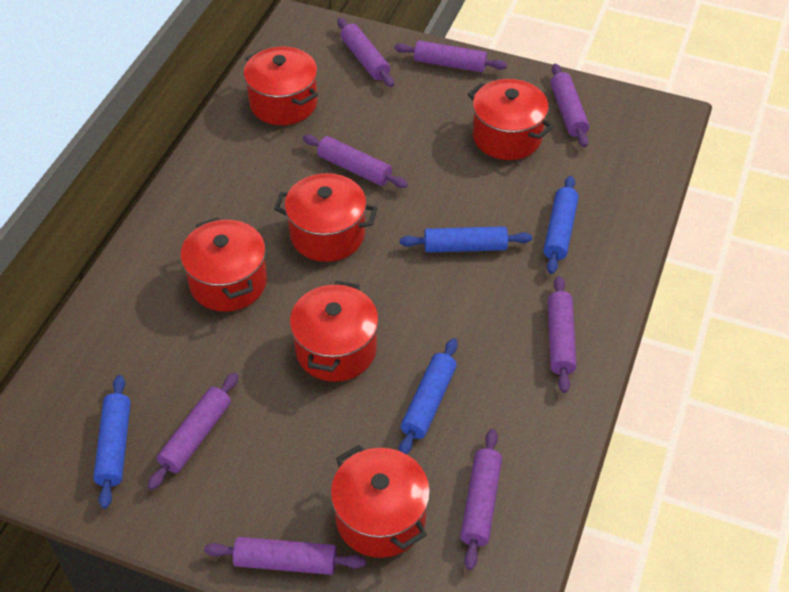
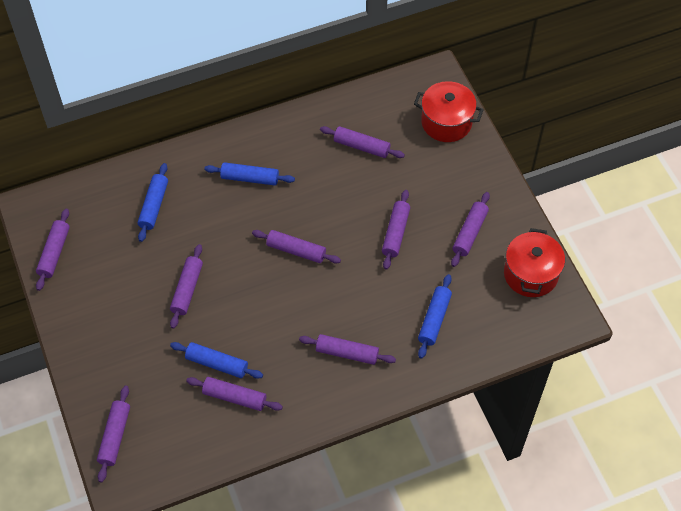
purple rolling pin: [147,373,238,490] [204,537,366,575] [303,135,408,188] [337,18,394,87] [394,40,507,73] [460,429,502,570] [548,276,577,393] [550,64,589,147] = 8 -> [36,209,70,291] [97,386,130,483] [170,244,203,329] [186,377,283,411] [252,230,341,263] [299,334,396,365] [320,126,405,158] [382,190,410,270] [451,192,490,267] = 9
red pot: [180,217,267,312] [244,47,318,125] [274,173,378,262] [290,281,379,382] [331,445,430,558] [468,79,554,160] = 6 -> [414,81,484,142] [504,228,565,297] = 2

